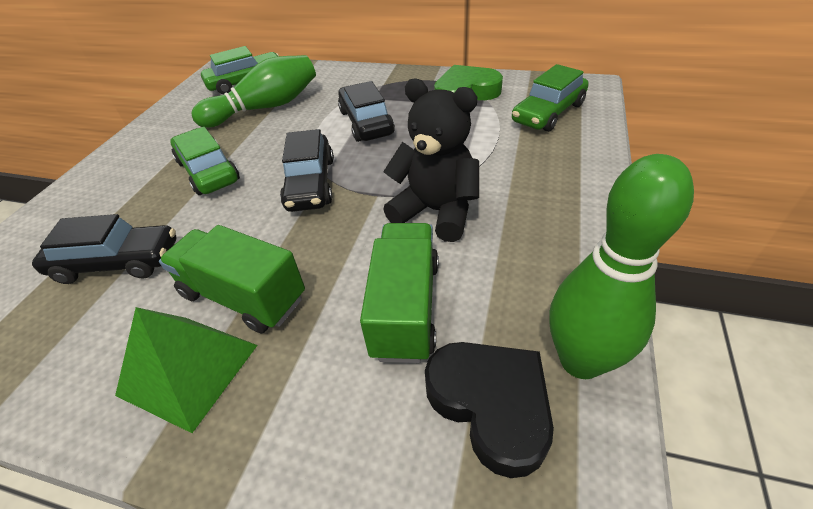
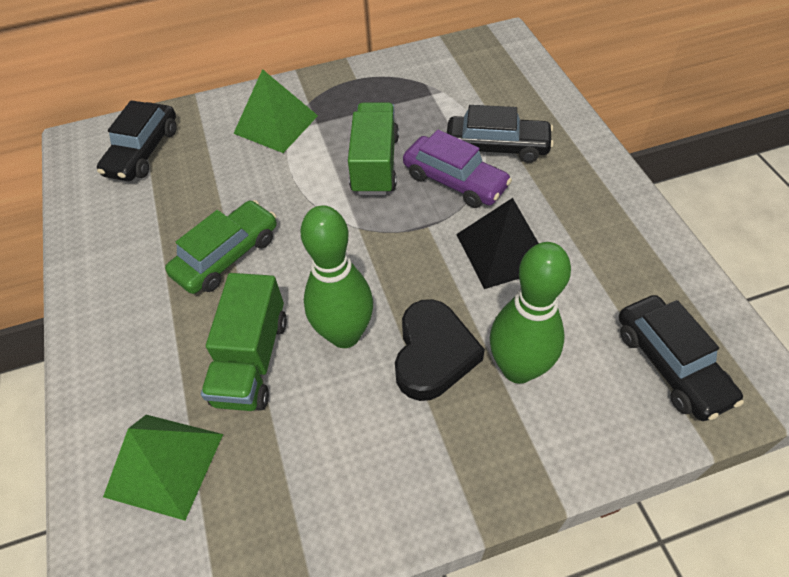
black pyramid: none = 0 -> [456,198,539,289] = 1
black teddy bear: [383,79,479,242] = 1 -> none = 0
green car: [170,127,240,195] [201,46,279,95] [512,64,589,132] = 3 -> [165,200,277,294] = 1
green heart: [434,65,503,100] = 1 -> none = 0
green pyramid: [115,307,258,433] = 1 -> [103,415,223,520] [233,69,318,153] = 2
purple car: none = 0 -> [403,130,512,208] = 1

